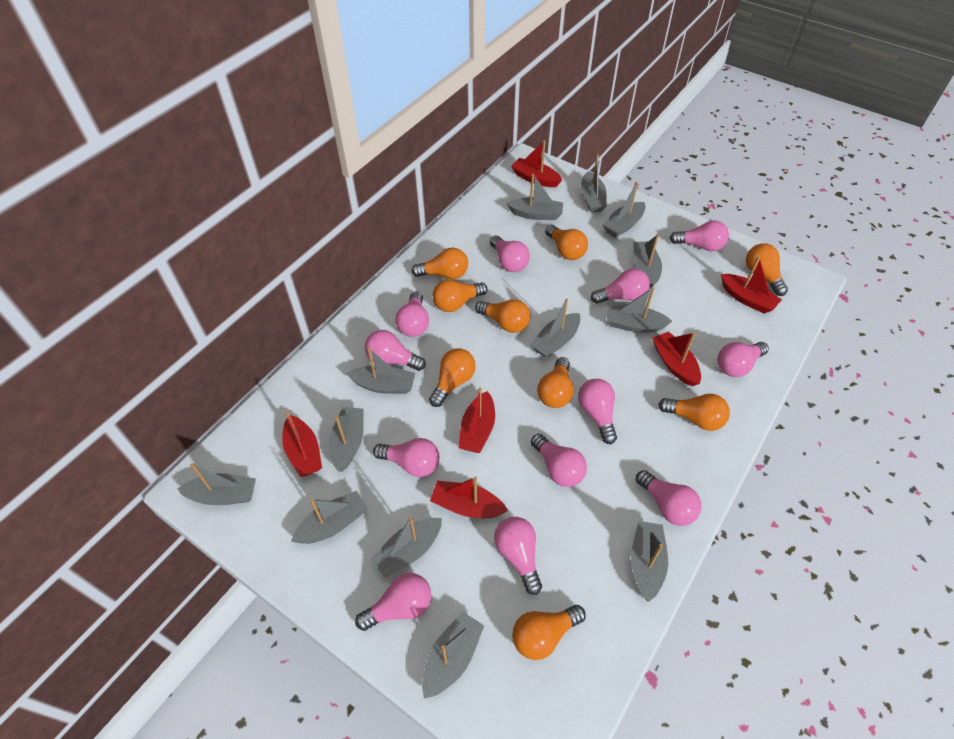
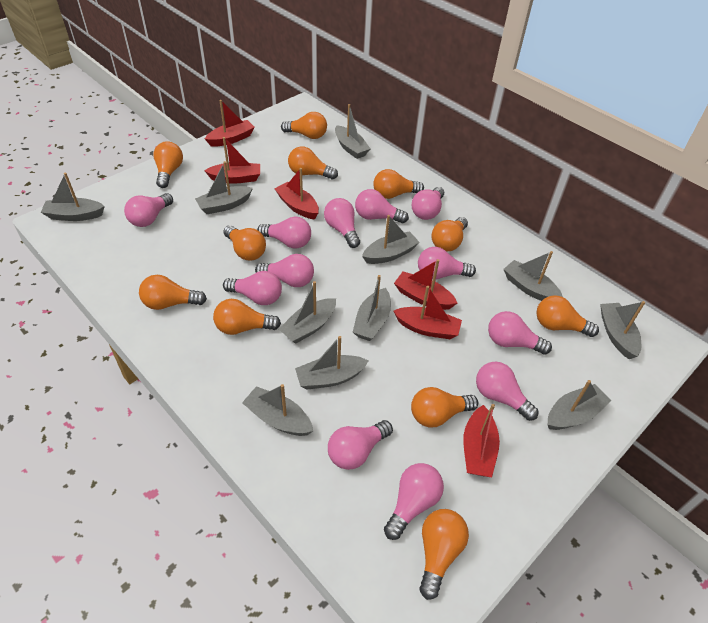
grey boat: [177,463,256,505] [291,491,368,544] [329,407,364,472] [346,347,415,394] [370,516,442,578] [422,611,484,699] [507,174,563,220] [531,298,580,358] [581,154,607,212] [603,182,645,238] [607,287,672,333] [631,521,668,602] [633,234,662,289] = 13 -> [41,173,105,221] [195,161,253,214] [242,384,313,436] [279,281,336,344] [295,336,368,390] [335,104,370,159] [353,275,391,341] [362,215,420,264] [503,251,563,301] [547,380,611,430] [600,301,645,359] = 11
orange light bulb: [411,248,468,279] [429,348,476,407] [433,279,487,312] [475,299,531,333] [512,605,586,660] [537,357,574,408] [545,225,588,260] [658,394,730,431] [746,243,788,296] = 9 -> [139,275,207,310] [153,141,183,188] [213,299,281,335] [223,225,266,261] [281,112,327,139] [288,146,338,180] [373,169,424,199] [411,387,478,428] [419,509,469,600] [431,217,468,252] [536,295,599,337] = 11

